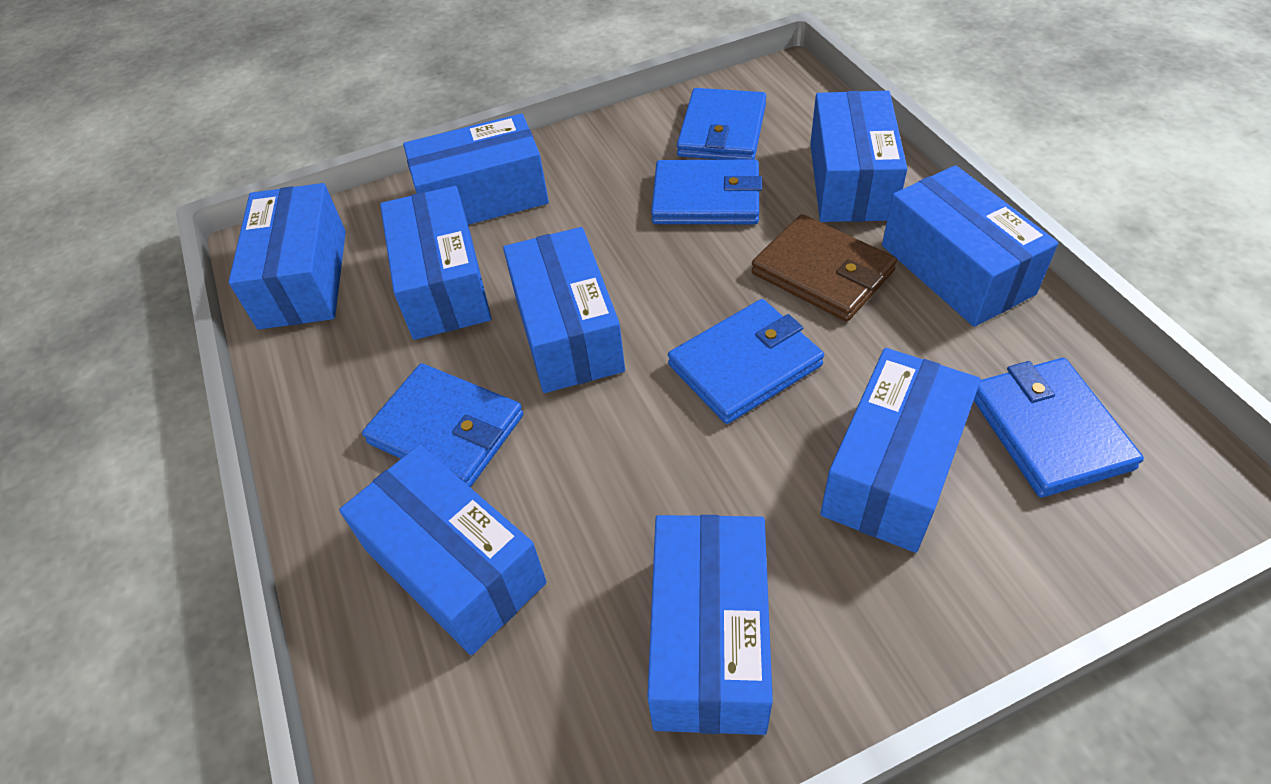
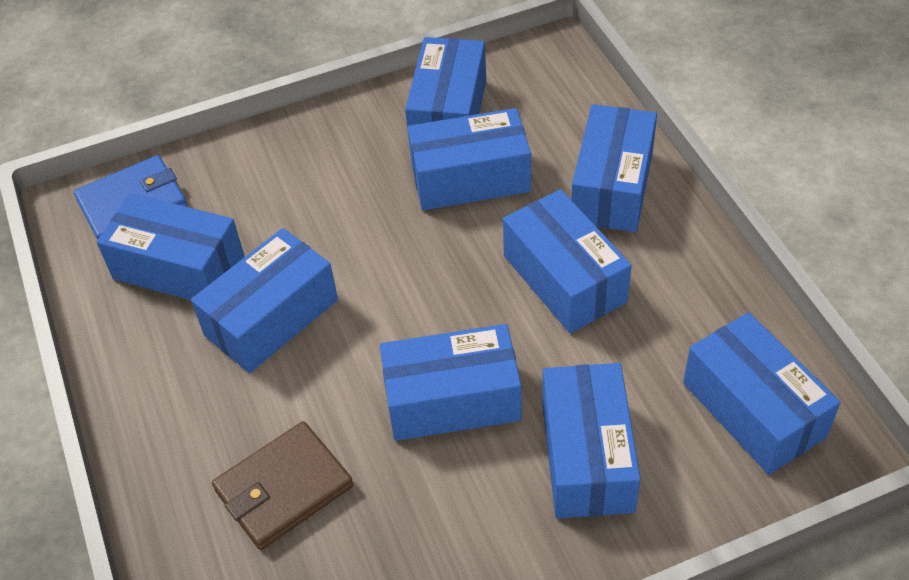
blue wallet: [362,363,523,487] [651,160,762,224] [668,299,824,424] [677,88,766,160] [974,358,1144,497] = 5 -> [74,155,188,240] = 1

